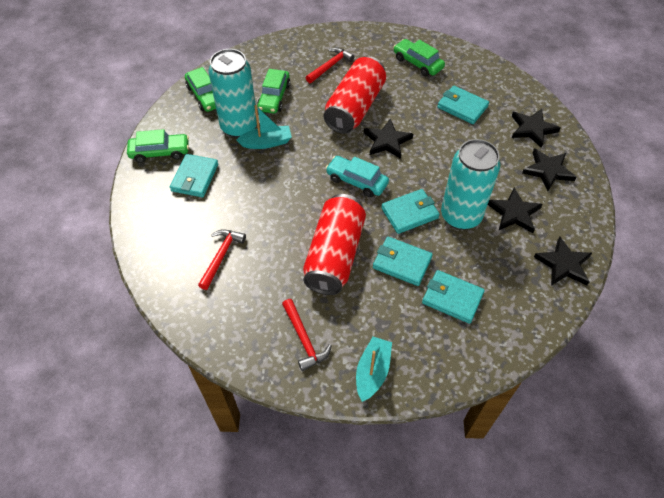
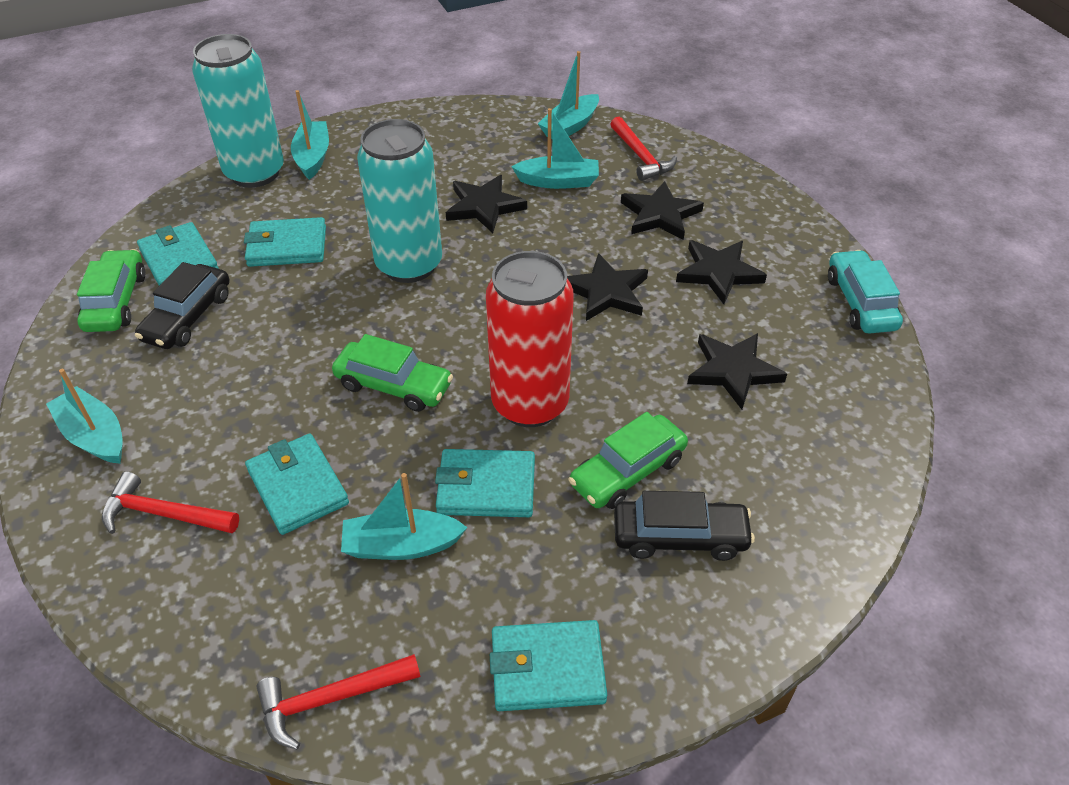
black car: none = 0 -> [135,262,230,349] [614,491,755,561] = 2
green car: [127,129,189,163] [185,67,216,112] [257,69,290,114] [393,39,445,76] = 4 -> [77,249,146,332] [332,334,453,412] [568,412,688,509] = 3
red can: [303,194,366,295] [324,56,386,134] = 2 -> [486,251,574,427] = 1
turquoise boat: [237,105,292,149] [356,337,392,402] = 2 -> [46,369,123,464] [291,90,329,180] [341,473,468,560] [511,108,599,189] [538,51,599,139] = 5

